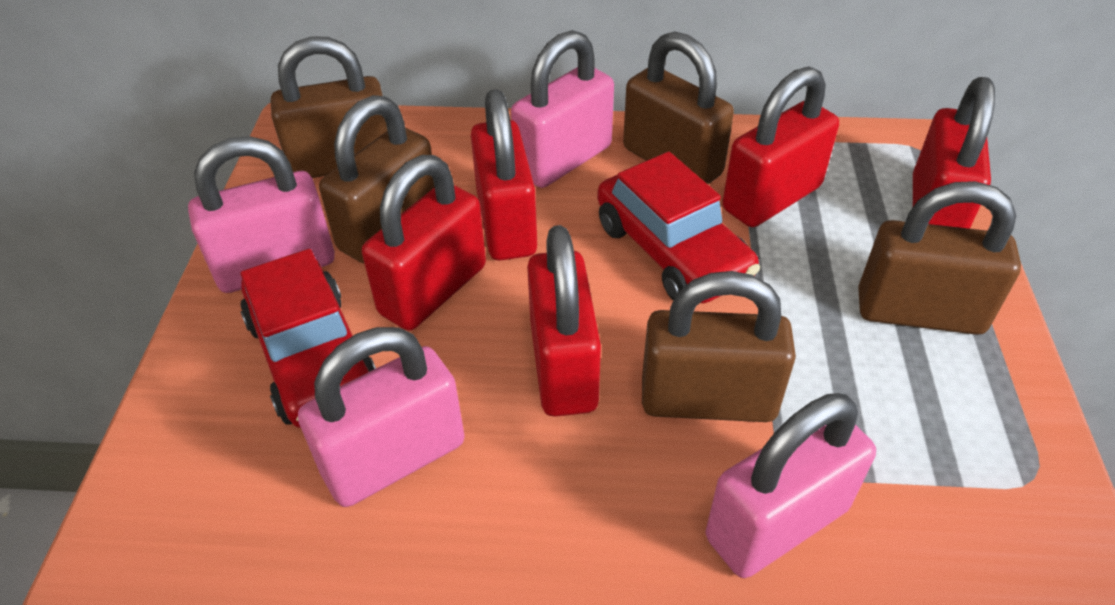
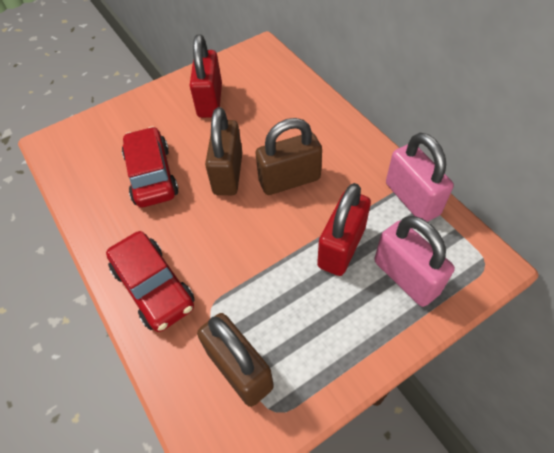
brown padlock: [271,36,387,178] [319,95,434,263] [623,32,734,184] [642,271,796,422] [858,181,1021,335] = 5 -> [197,313,274,407] [205,107,243,195] [256,118,322,195] = 3
pink padlock: [188,136,335,293] [298,327,465,507] [511,30,614,188] [706,393,876,578] = 4 -> [374,216,455,307] [386,133,454,222] = 2
red padlock: [362,155,486,331] [471,89,537,261] [527,225,601,417] [722,66,839,227] [913,77,995,229] = 5 -> [189,35,222,118] [317,183,371,276] = 2

